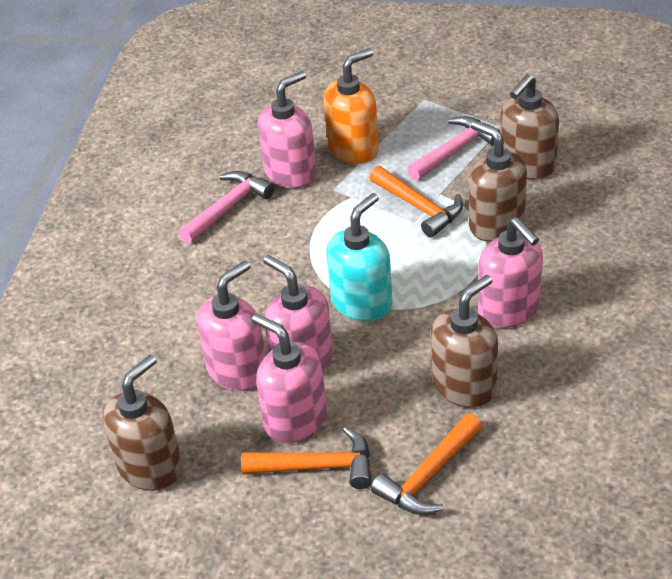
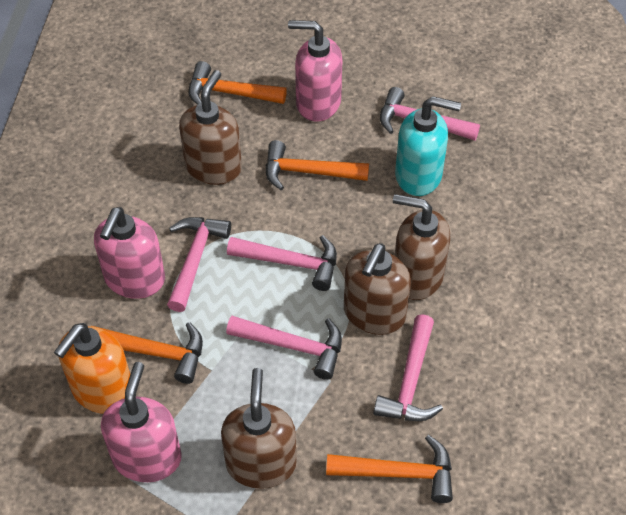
orange hammer: [241,426,372,489] [369,166,463,238] [371,413,482,515] = 3 -> [93,322,203,384] [189,61,287,105] [266,140,369,190] [326,435,453,503] = 4
pink hammer: [179,171,275,244] [407,116,500,181] = 2 -> [167,217,231,312] [226,316,342,380] [227,235,337,291] [373,314,443,421] [380,87,480,141] = 5
pink soap dispenser: [197,260,266,391] [252,314,327,444] [258,71,317,188] [263,255,333,371] [478,217,543,328] = 5 -> [94,207,165,299] [101,362,182,482] [288,20,342,122] = 3

